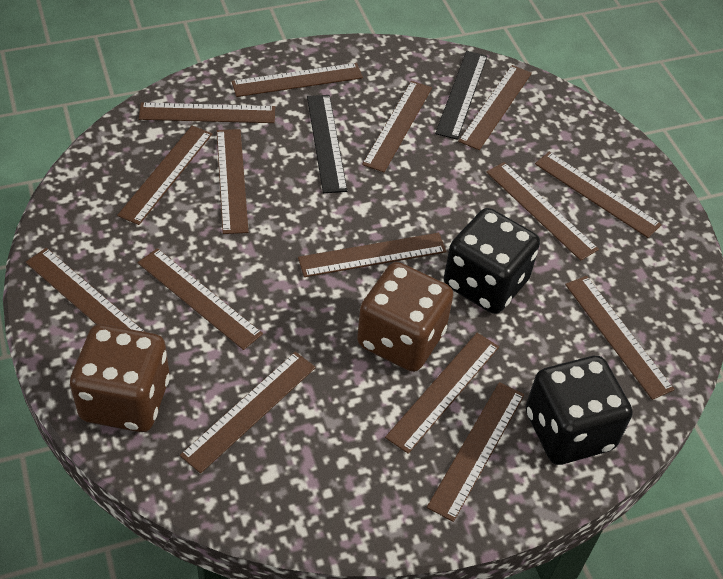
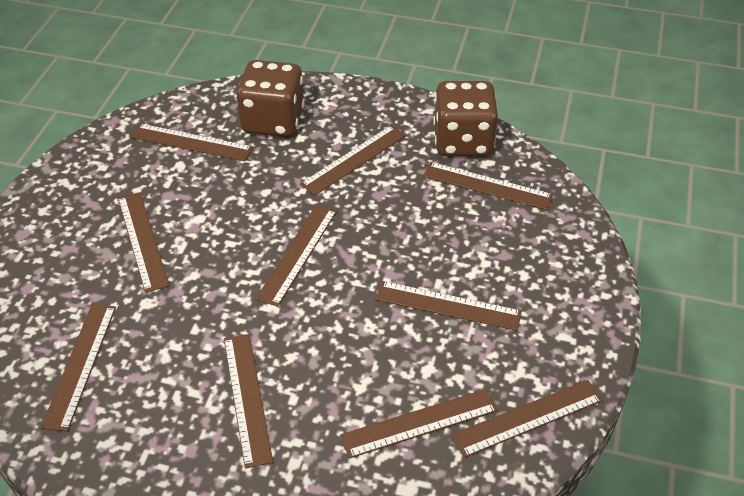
black dice: [444,208,540,314] [526,356,632,465] = 2 -> none = 0
black ruler: [307,95,347,193] [435,51,487,140] = 2 -> none = 0
brown ruler: [25,248,145,332] [117,126,212,225] [138,248,263,350] [139,103,275,123] [180,352,316,473] [217,129,249,234] [232,63,363,97] [298,233,447,277] [362,81,432,172] [385,333,499,454] [427,382,524,522] [458,65,532,150] [486,162,599,261] [535,152,662,238] [565,276,675,400] = 15 -> [41,304,116,432] [118,192,169,293] [131,124,253,161] [224,334,273,469] [256,205,337,307] [300,125,406,196] [340,389,498,459] [376,281,522,331] [423,162,553,210] [451,380,603,458] = 10

